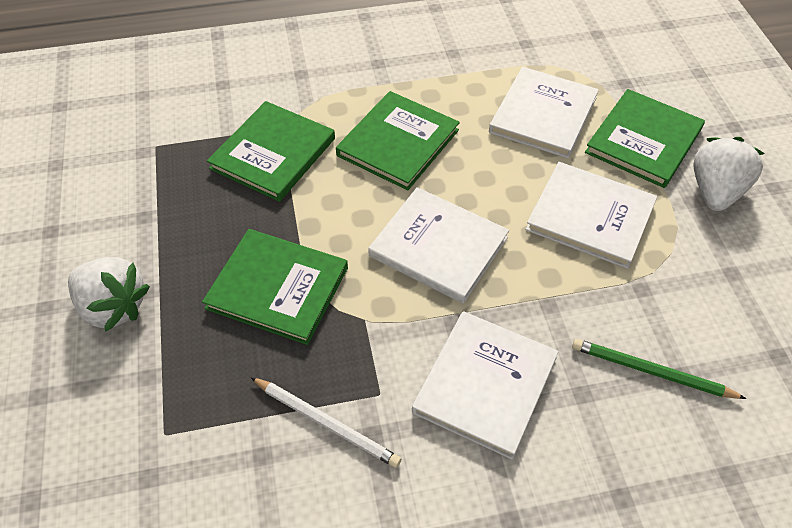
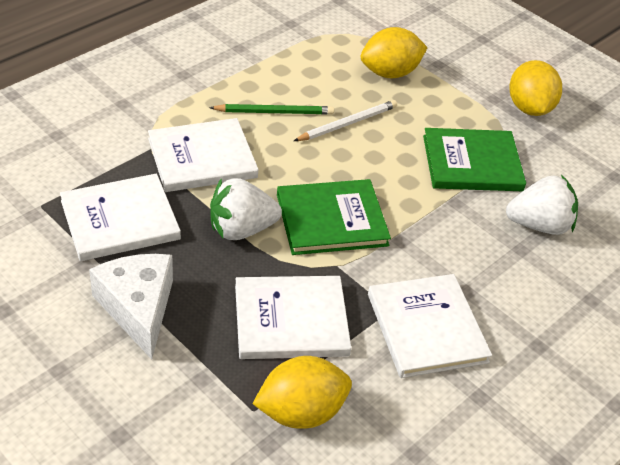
green book: [202,229,348,345] [207,101,335,202] [336,91,460,190] [585,89,705,188] = 4 -> [277,179,391,255] [423,128,526,191] = 2
white cheese: none = 0 -> [89,254,173,360] = 1
yellow lemon: none = 0 -> [252,356,352,429] [361,27,428,78] [509,60,562,116] = 3

